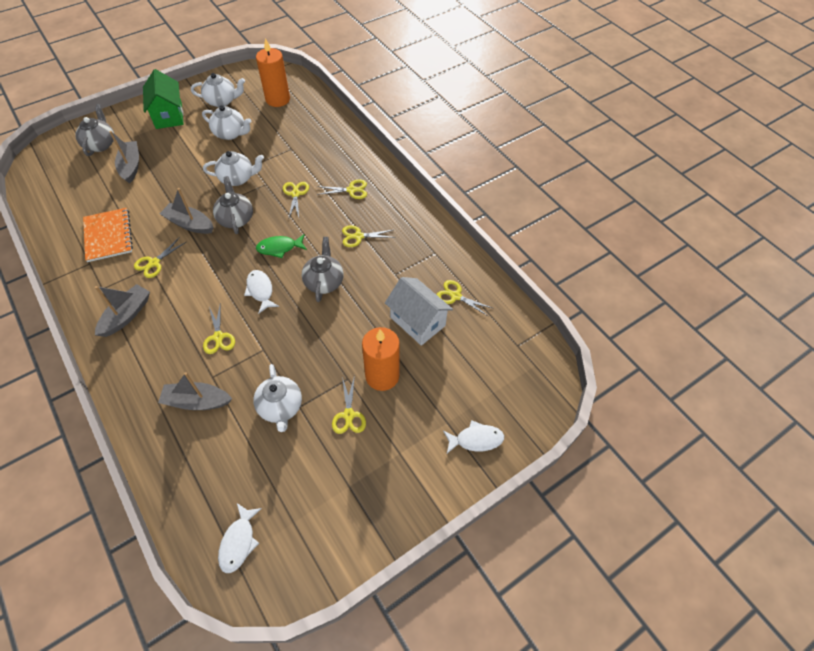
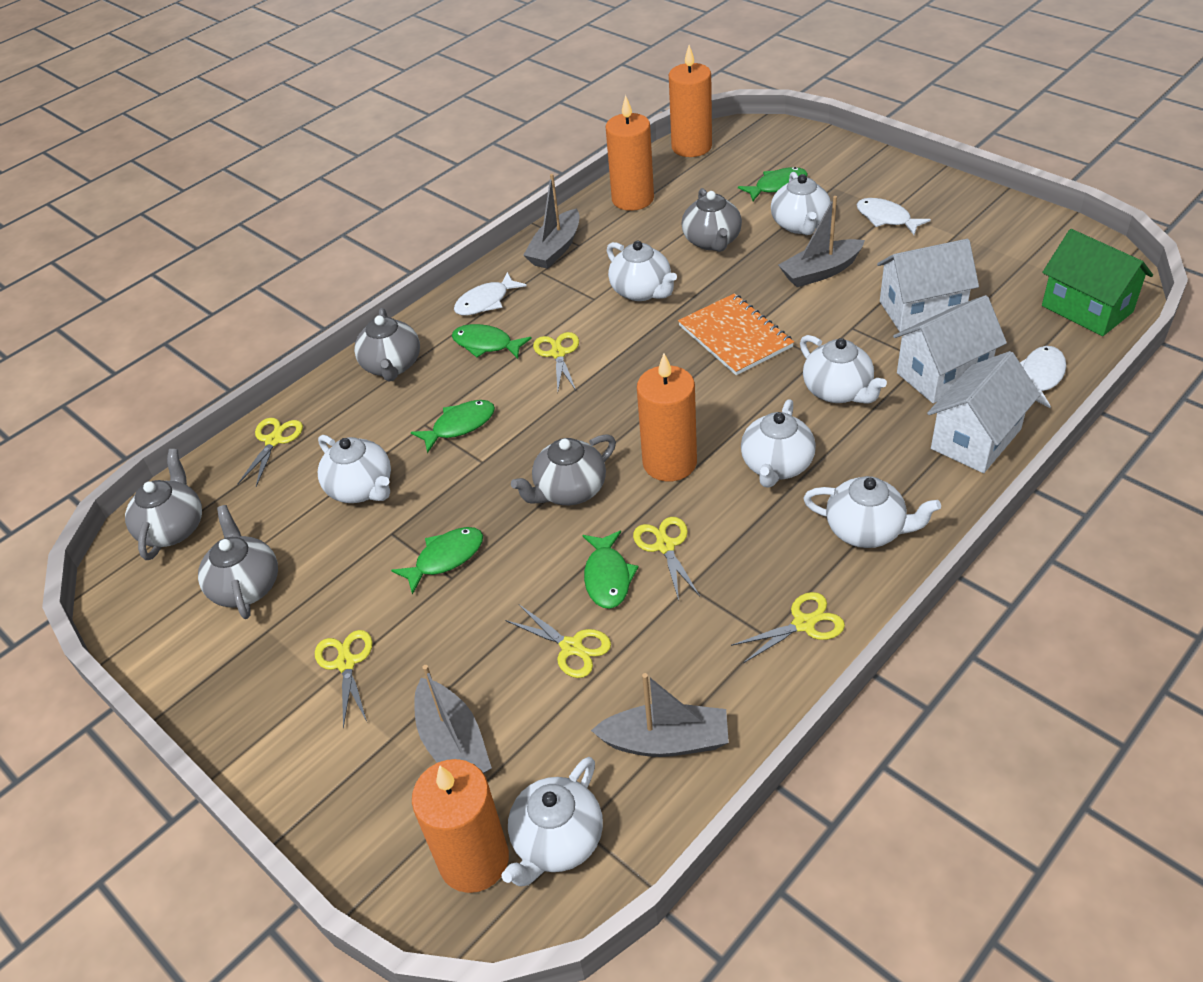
green fish: [256,234,307,258] = 1 -> [391,527,483,595] [411,400,495,453] [452,324,532,359] [583,531,638,609] [738,167,808,201] = 5
grey teapot: [75,104,114,156] [213,176,253,234] [302,237,344,302] = 3 -> [125,449,202,560] [198,505,278,619] [354,308,420,381] [511,434,616,505] [681,188,742,252] = 5
orange candle: [256,38,290,107] [362,327,400,391] = 2 -> [412,759,509,893] [606,95,654,211] [637,354,697,482] [669,45,712,157] = 4
white house: [385,277,453,346] = 1 -> [877,239,979,332] [893,295,1007,403] [927,351,1040,473] = 3
white teapot: [191,73,245,107] [202,105,251,140] [203,151,264,186] [253,364,302,432] = 4 -> [318,435,391,503] [502,757,603,887] [607,241,677,301] [741,399,816,488] [771,172,831,235] [800,335,887,404] [803,476,941,548] = 7
yellow scissors: [134,237,186,278] [203,306,235,354] [283,182,309,217] [317,180,367,199] [332,375,366,434] [342,225,395,247] [436,280,492,316] = 7 -> [238,418,303,487] [315,630,373,729] [505,605,611,678] [533,332,579,390] [633,517,700,601] [731,592,845,663] = 6

